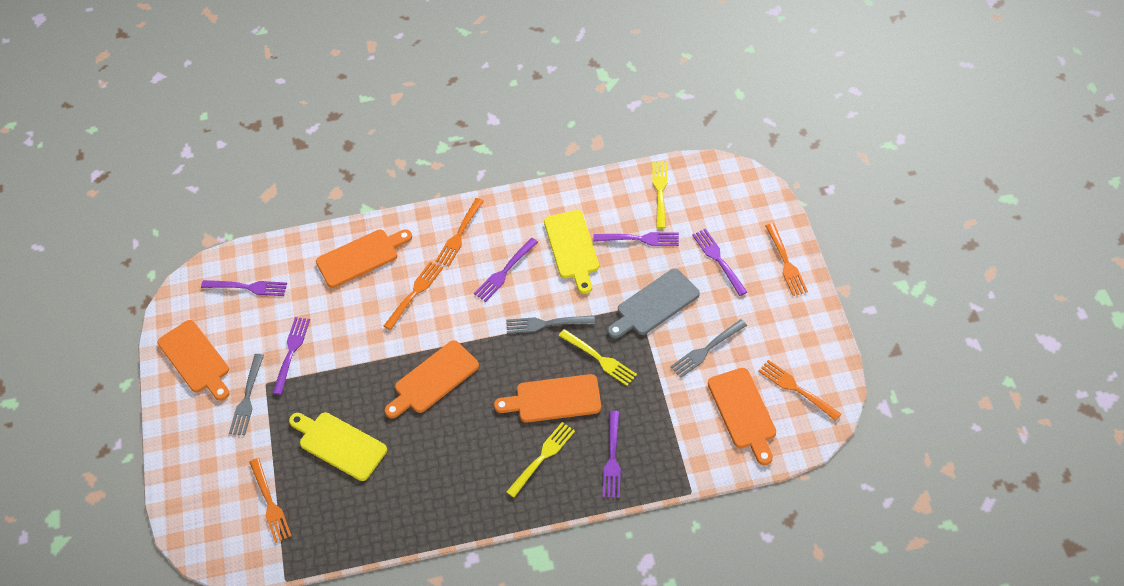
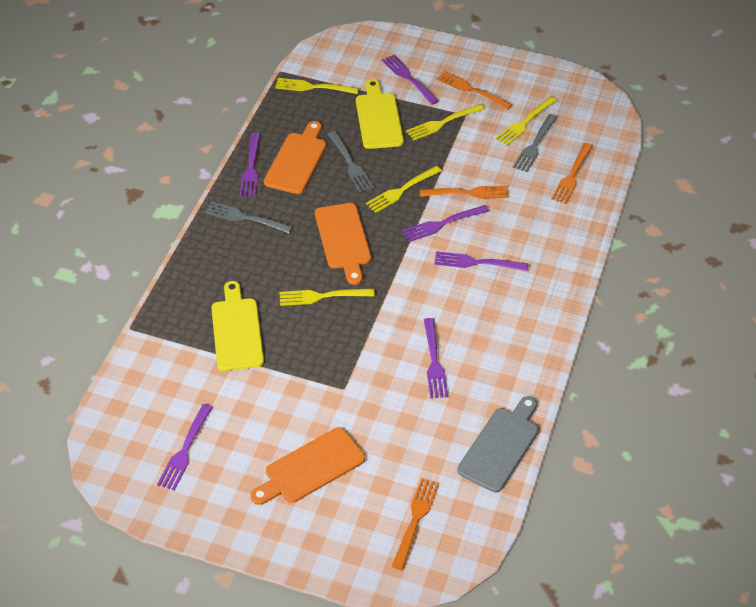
orange cutting board: [158,320,230,401] [316,229,412,288] [385,340,479,419] [494,374,601,422] [708,368,776,465] = 5 -> [251,427,365,505] [264,121,326,194] [315,203,371,285] = 3
orange fork: [249,458,292,543] [384,262,443,330] [436,198,484,266] [758,360,841,421] [766,223,808,296] = 5 -> [392,478,439,570] [420,186,509,199] [436,71,512,110] [551,143,593,204] = 4
yellow fork: [506,422,575,498] [559,329,637,386] [652,161,668,229] = 3 -> [275,78,359,94] [280,289,375,306] [366,166,442,213] [406,104,485,140] [495,96,557,146] = 5

